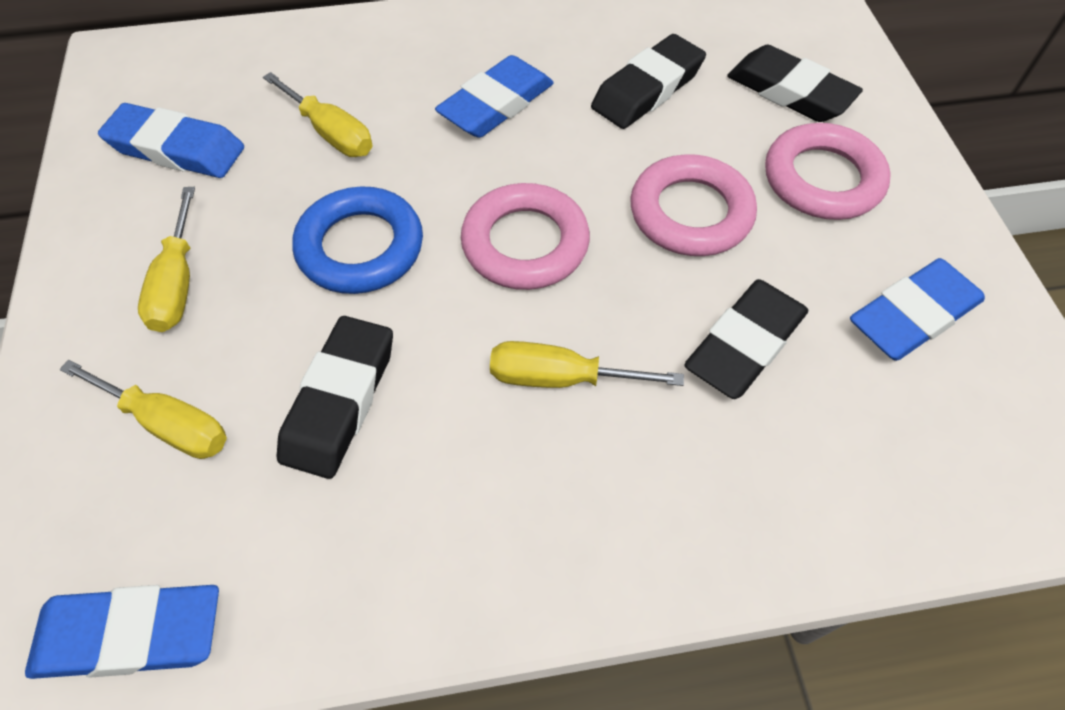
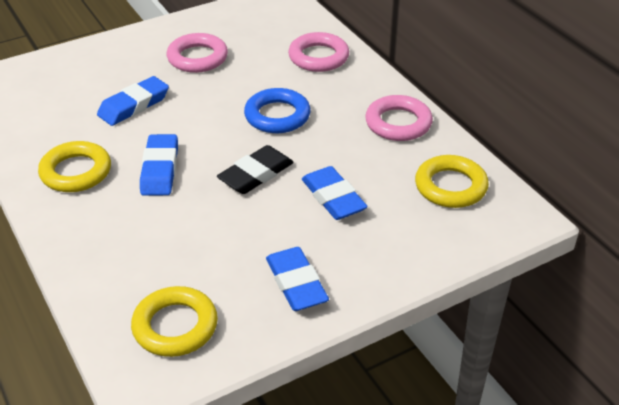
black eraser: [277,316,393,479] [591,34,706,129] [684,279,809,399] [727,45,863,122] = 4 -> [217,145,294,194] = 1
yellow ring: none = 0 -> [38,141,111,192] [131,286,218,357] [415,155,489,208] = 3
yellow screwdriver: [59,360,227,459] [138,187,195,332] [263,72,373,157] [490,341,684,388] = 4 -> none = 0

